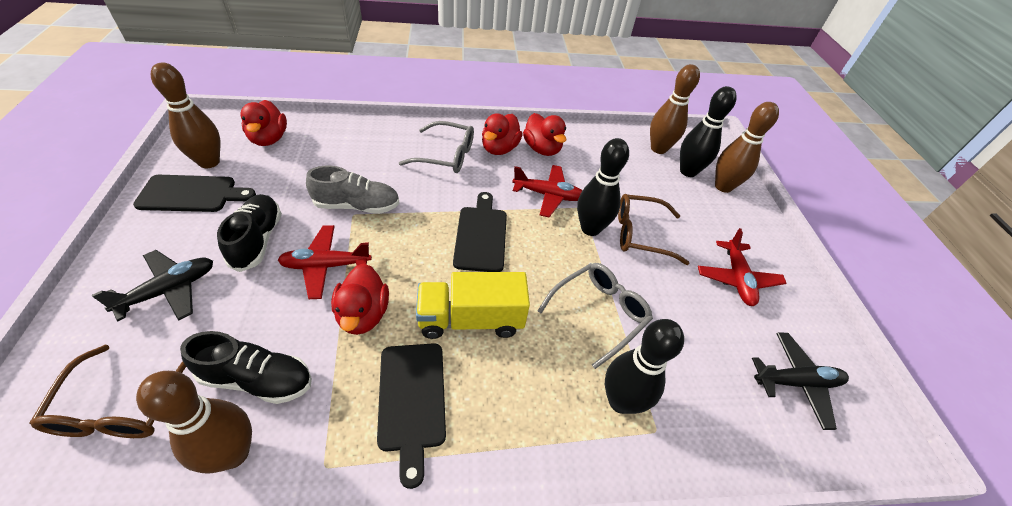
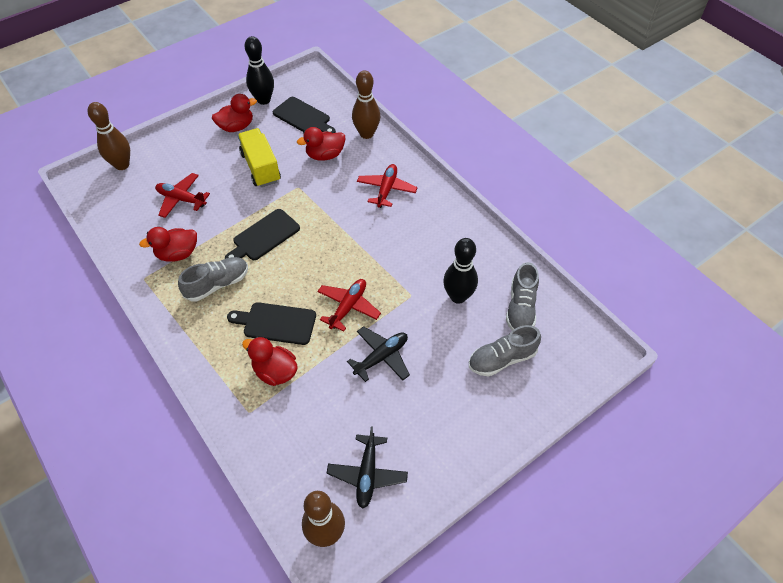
black bowling pin: [577,138,629,236] [605,319,684,414] [680,86,737,177] = 3 -> [245,36,274,105] [443,238,478,304] = 2
black shoe: [180,331,312,404] [217,194,282,272] = 2 -> none = 0
brown bowling pin: [136,371,252,473] [151,63,220,168] [650,64,700,154] [715,102,779,193] = 4 -> [88,102,130,170] [302,491,345,547] [352,70,380,139] = 3
brown glasses: [30,345,186,438] [618,194,689,265] = 2 -> none = 0
grey glasses: [399,121,474,173] [538,263,653,369] = 2 -> none = 0
grey shoe: [306,166,400,214] = 1 -> [178,257,248,302] [469,325,541,377] [506,262,539,331] = 3

